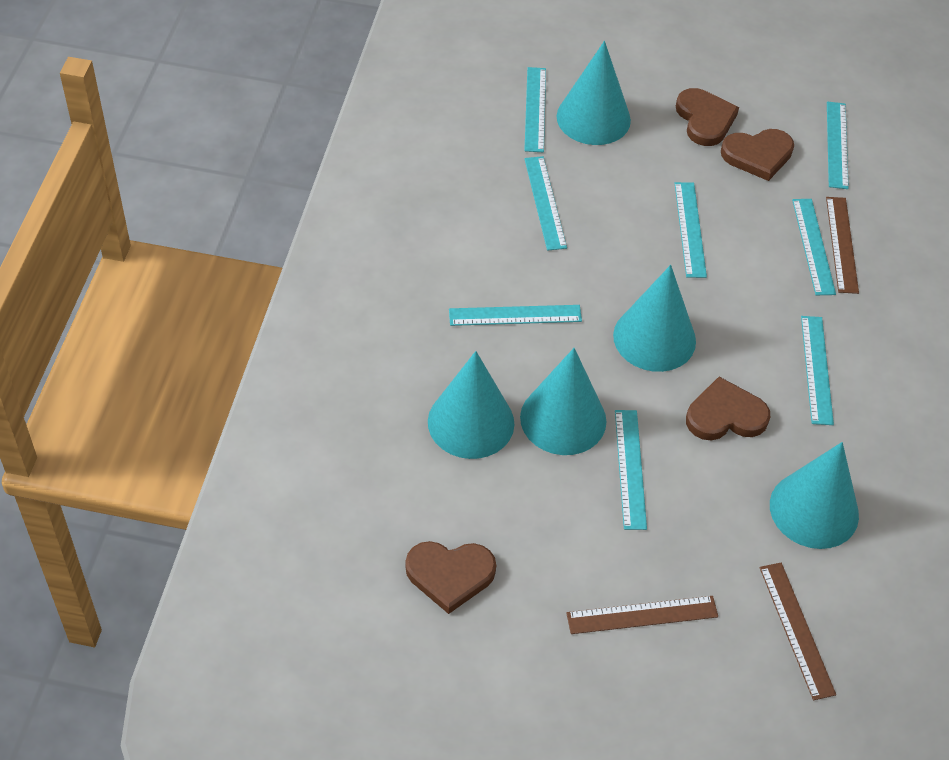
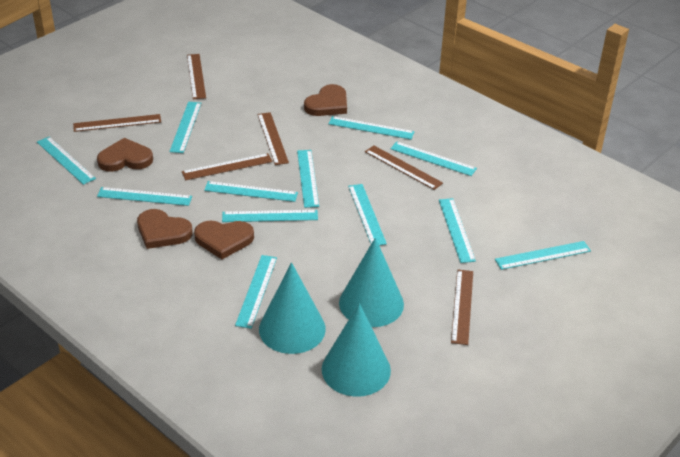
brown ruler: [566,596,718,634] [759,563,836,700] [826,197,859,294] = 3 -> [73,114,161,132] [182,153,273,180] [187,54,206,99] [257,112,289,165] [365,145,443,190] [451,269,473,345] = 6
turquoise cone: [428,351,514,459] [520,348,606,455] [557,41,631,145] [613,265,696,372] [770,442,859,549] = 5 -> [259,262,326,354] [322,303,391,397] [339,237,404,327] = 3
turquoise ruler: [449,305,582,326] [524,67,546,152] [524,156,567,251] [615,410,647,530] [675,182,707,278] [792,199,836,295] [801,316,834,425] [827,101,849,189] = 8 -> [37,137,96,185] [97,187,192,206] [169,102,201,153] [204,181,298,202] [222,210,318,222] [235,255,277,329] [297,150,319,208] [328,116,415,140] [348,184,387,245] [390,141,477,176] [439,198,476,263] [495,241,591,270] = 12

